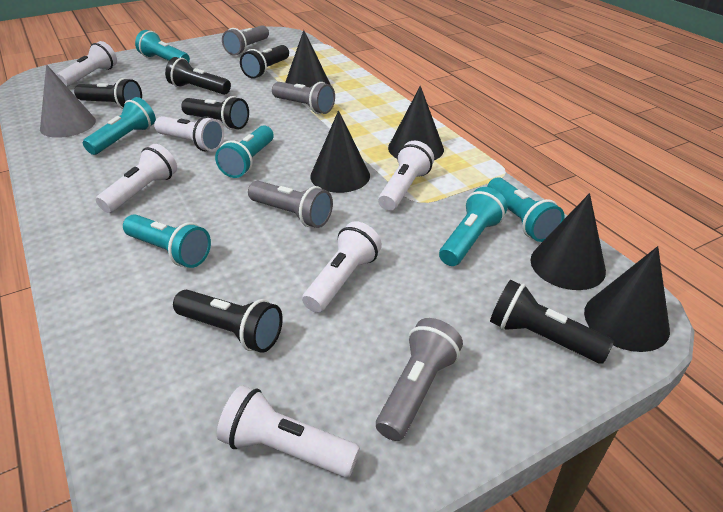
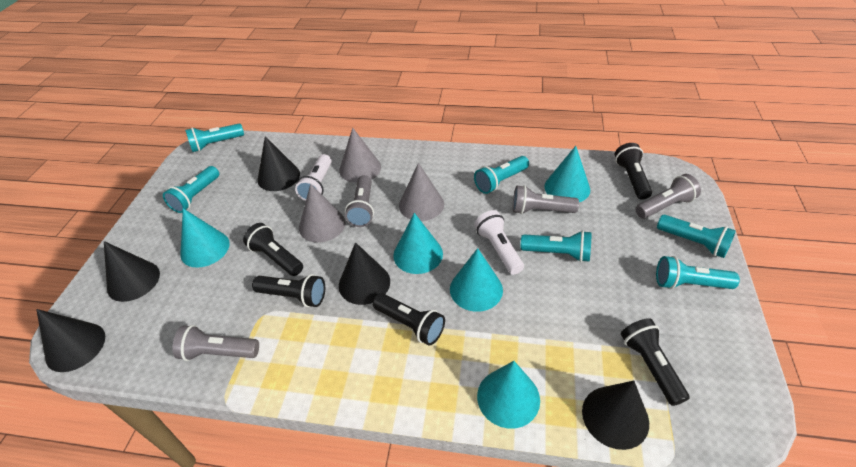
black flashlight: [74,78,142,109] [165,57,231,95] [173,290,283,353] [181,96,249,130] [240,45,289,79] [490,280,614,364] = 6 -> [243,223,303,276] [252,274,325,307] [372,293,445,346] [614,143,652,200] [621,318,690,406] = 5
grey cone: [40,64,96,138] = 1 -> [299,184,346,243] [339,128,381,183] [399,163,444,221] = 3
turquoise cone: none = 0 -> [180,208,230,268] [393,213,443,274] [450,248,503,312] [477,361,540,429] [544,146,590,202] = 5
white flashlight: [57,41,117,87] [96,144,177,213] [154,116,224,152] [217,386,360,477] [302,221,382,313] [378,141,434,211] = 6 -> [295,154,332,201] [474,210,524,275] = 2

